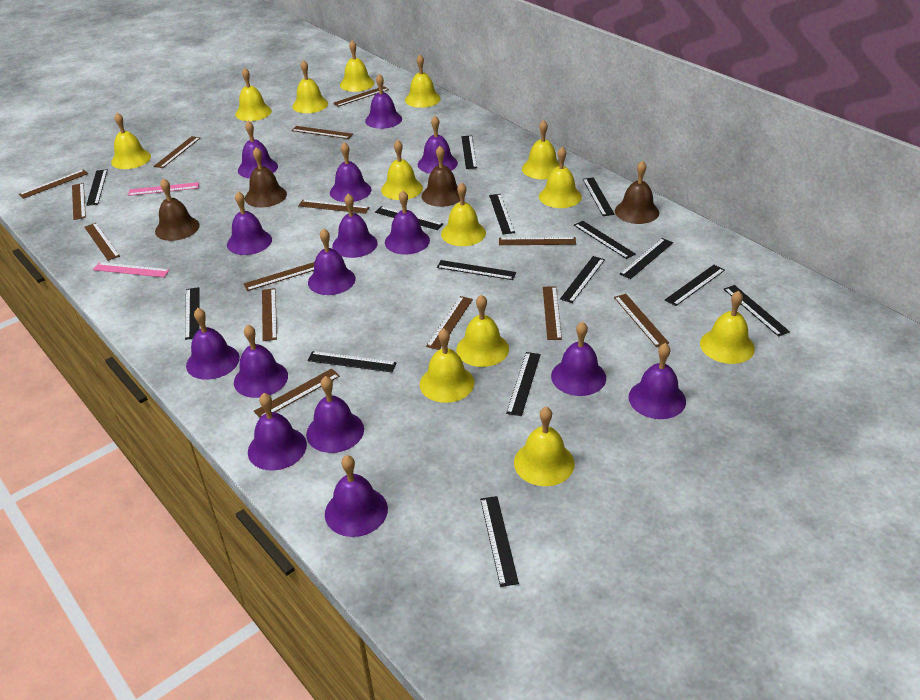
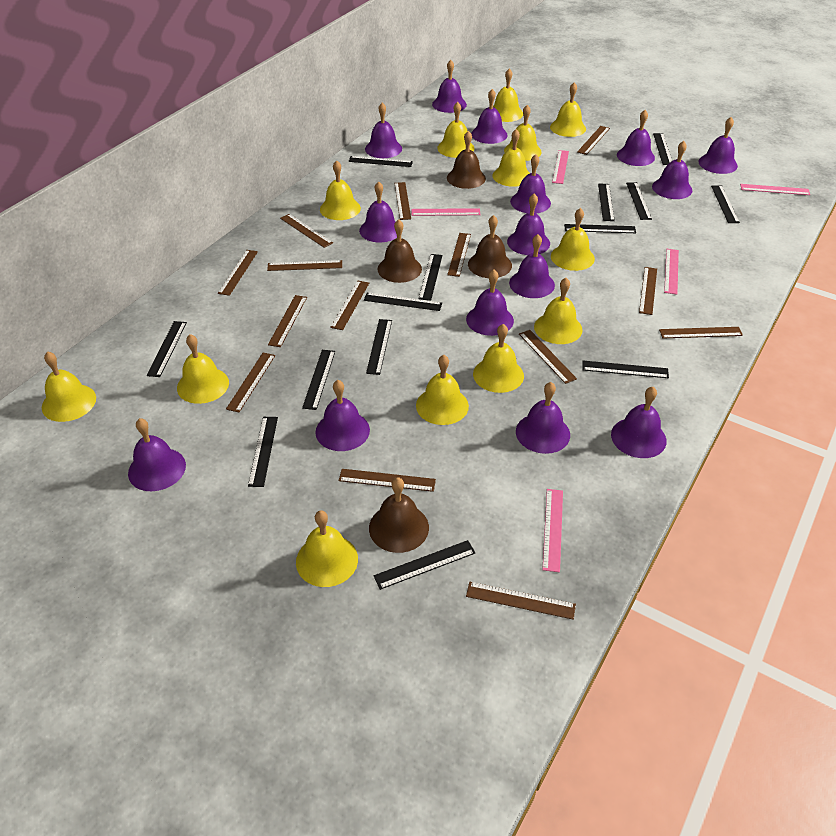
black ruler: [86,169,108,206] [185,287,200,340] [307,351,397,372] [375,206,443,230] [437,260,516,280] [461,136,477,169] [480,496,519,587] [489,194,515,234] [506,352,541,416] [560,256,605,303] [574,221,636,259] [583,177,615,216] [620,238,673,279] [665,265,725,306] [723,285,790,337] = 15 -> [147,321,187,377] [248,417,278,487] [302,350,335,410] [349,156,413,167] [364,292,442,311] [366,319,392,375] [374,540,475,590] [419,254,442,301] [564,224,636,233] [582,361,669,378] [598,183,615,221] [626,182,652,220] [653,133,672,165] [711,185,740,223] = 14
pink ruler: [93,262,170,277] [128,182,199,196] = 2 -> [411,208,481,216] [542,489,563,572] [552,150,569,184] [664,249,679,295] [740,184,810,195] = 5

